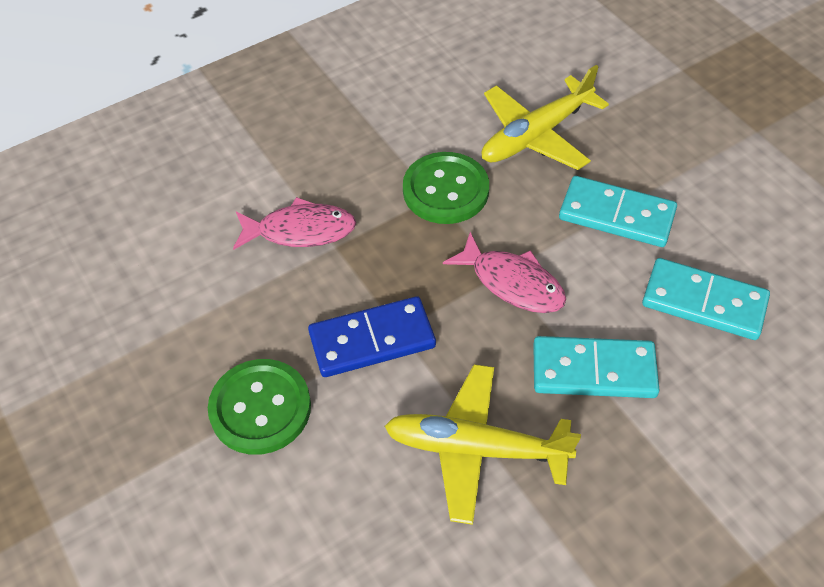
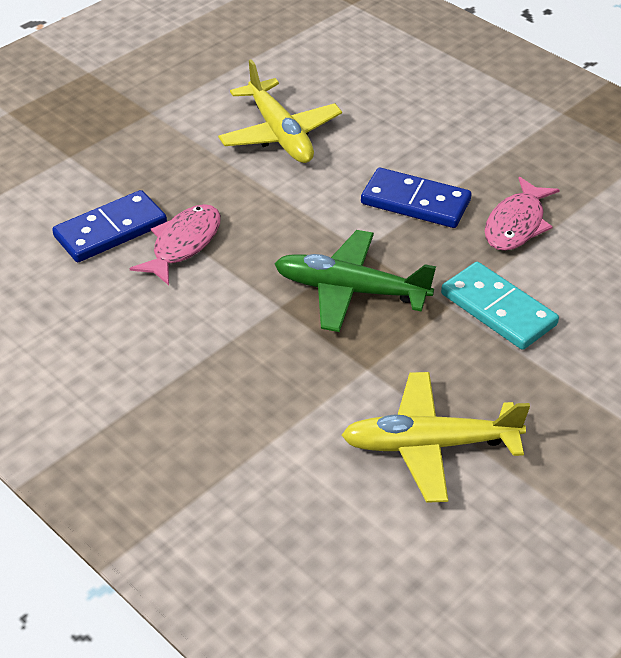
blue domino: [308,296,436,377] = 1 -> [52,190,167,262] [361,168,471,228] = 2
green button: [208,359,311,455] [403,152,489,224] = 2 -> none = 0
green plane: none = 0 -> [274,230,436,332] = 1
turquoise domino: [533,336,660,398] [559,176,677,247] [642,258,770,340] = 3 -> [441,262,559,350] = 1

